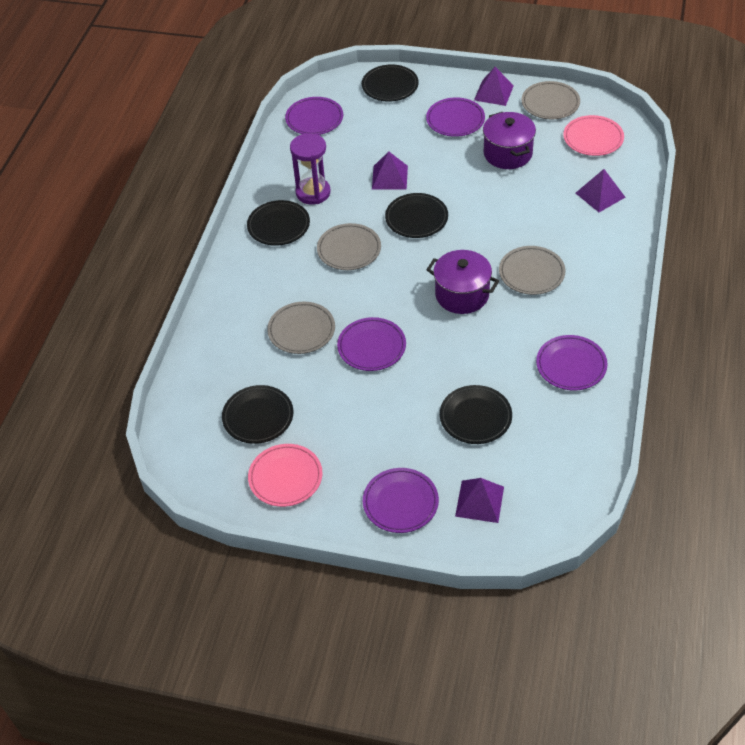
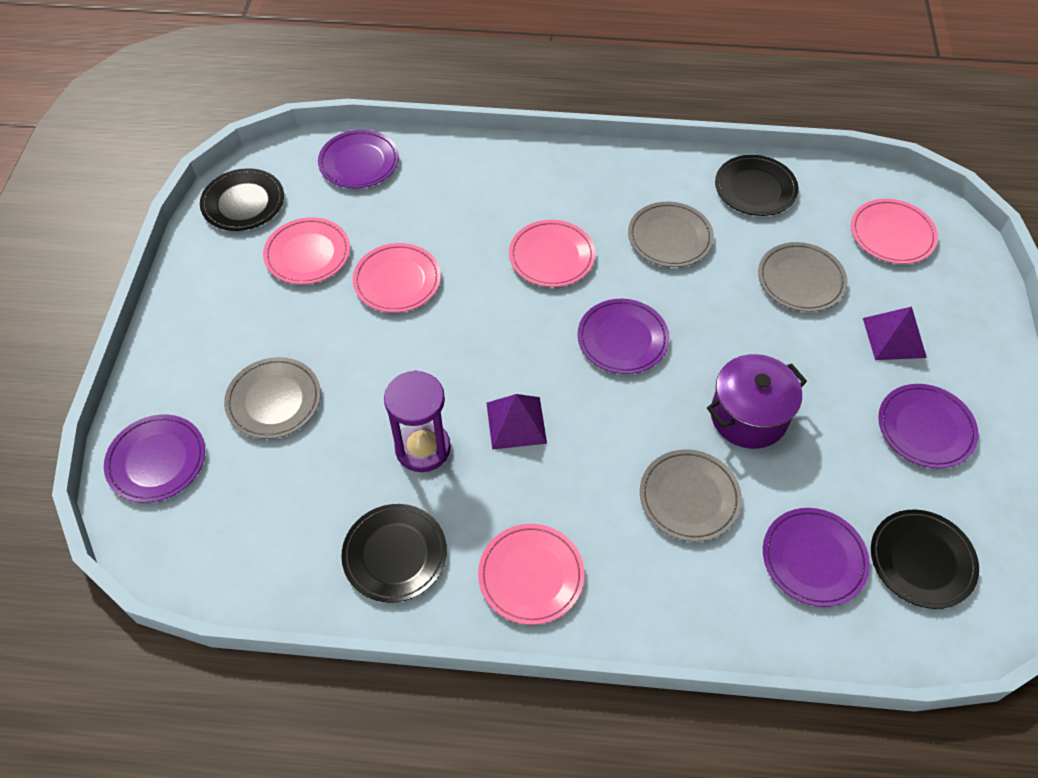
black plate: [222,385,293,444] [247,200,310,246] [362,65,419,102] [385,193,448,238] [440,385,512,444] = 5 -> [200,168,284,231] [341,504,447,603] [715,155,798,216] [871,509,979,609] = 4
pink plate: [248,444,323,507] [563,115,624,156] = 2 -> [263,217,350,285] [353,243,441,313] [478,524,584,625] [509,220,595,287] [851,199,938,264] = 5
purple pot: [426,250,499,314] [483,112,536,169] = 2 -> [707,354,807,449] = 1
purple pyramid: [372,151,408,190] [455,478,504,523] [474,67,514,106] [576,169,625,212] = 4 -> [487,394,547,450] [863,307,927,360] = 2

